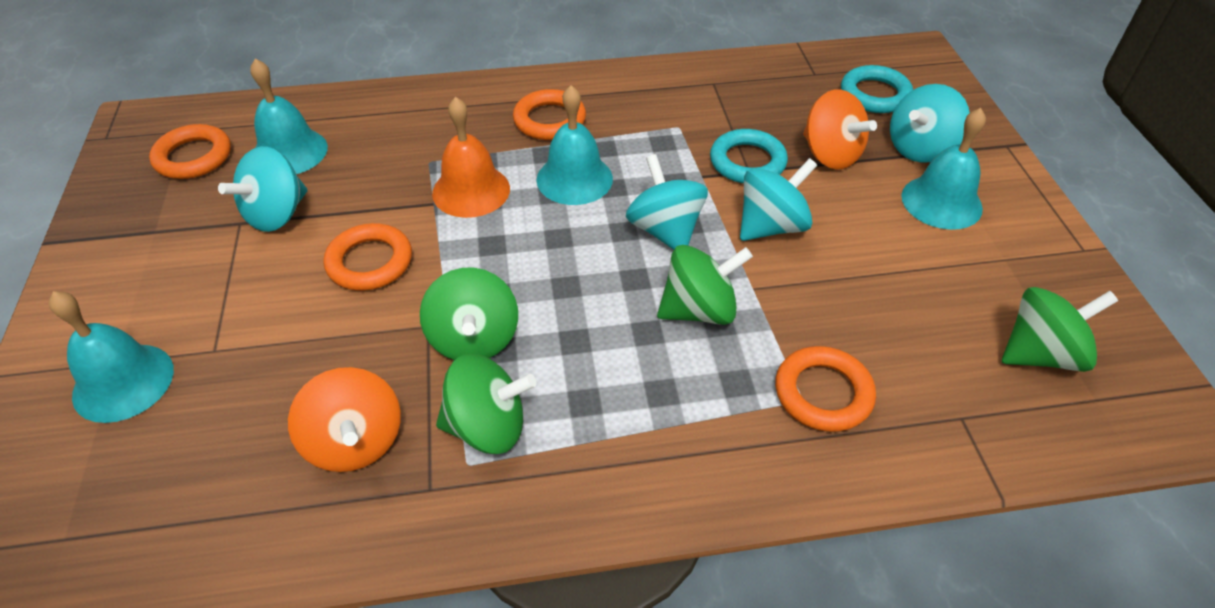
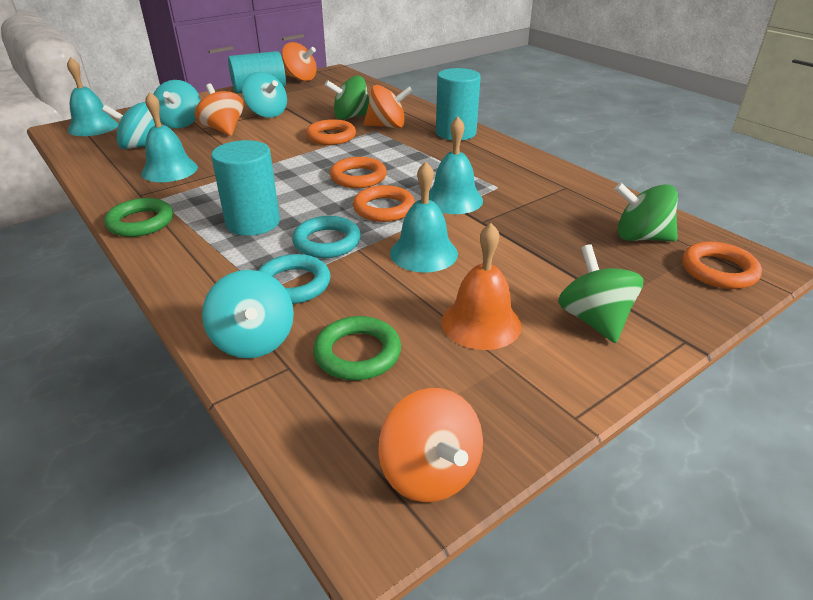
green ring: none = 0 -> [104,198,173,237] [313,316,401,380] = 2
green spinning top: [420,268,518,360] [436,354,537,454] [657,245,753,325] [1002,287,1118,372] = 4 -> [325,76,369,120] [558,244,643,343] [615,183,678,241] = 3
orange spinning top: [288,367,401,472] [803,89,877,170] = 2 -> [195,84,244,136] [282,42,317,81] [364,85,413,129] [378,388,483,503] = 4
turquoise cylinder: none = 0 -> [211,140,280,236] [228,51,286,93] [436,68,481,140] = 3

